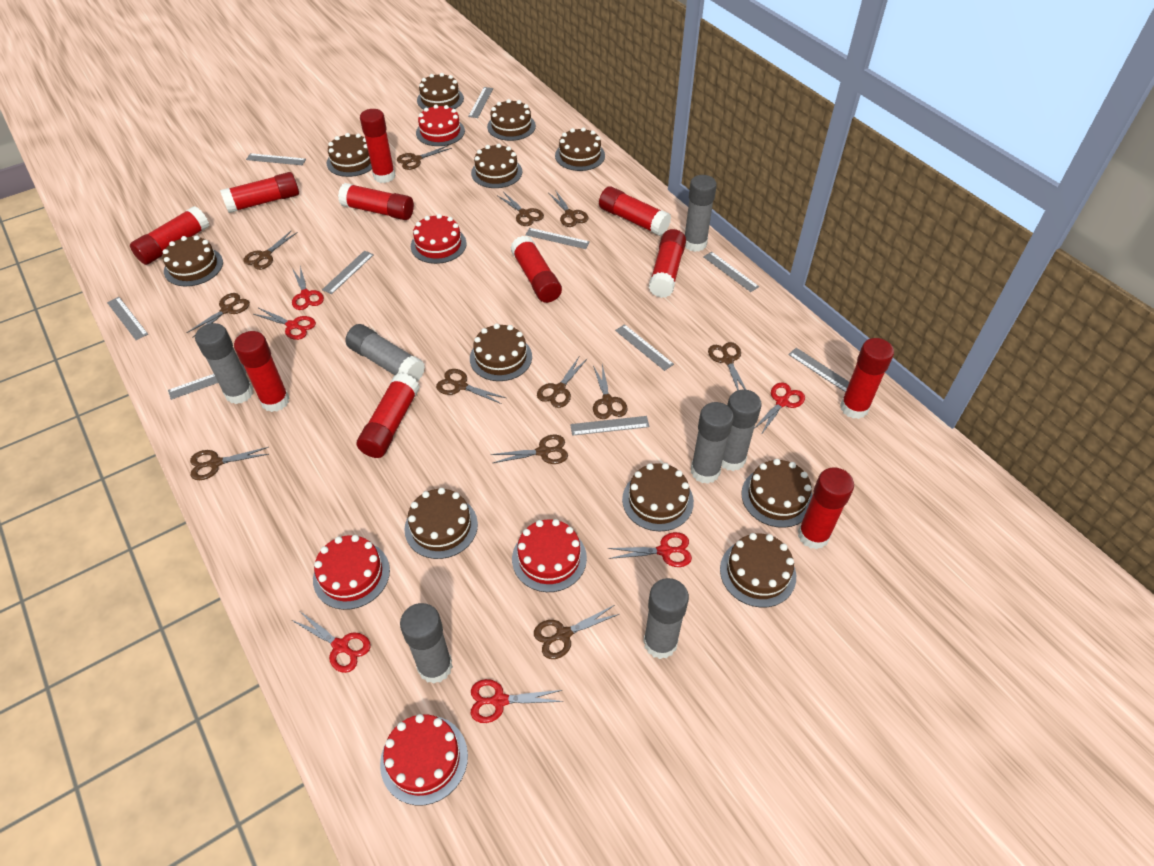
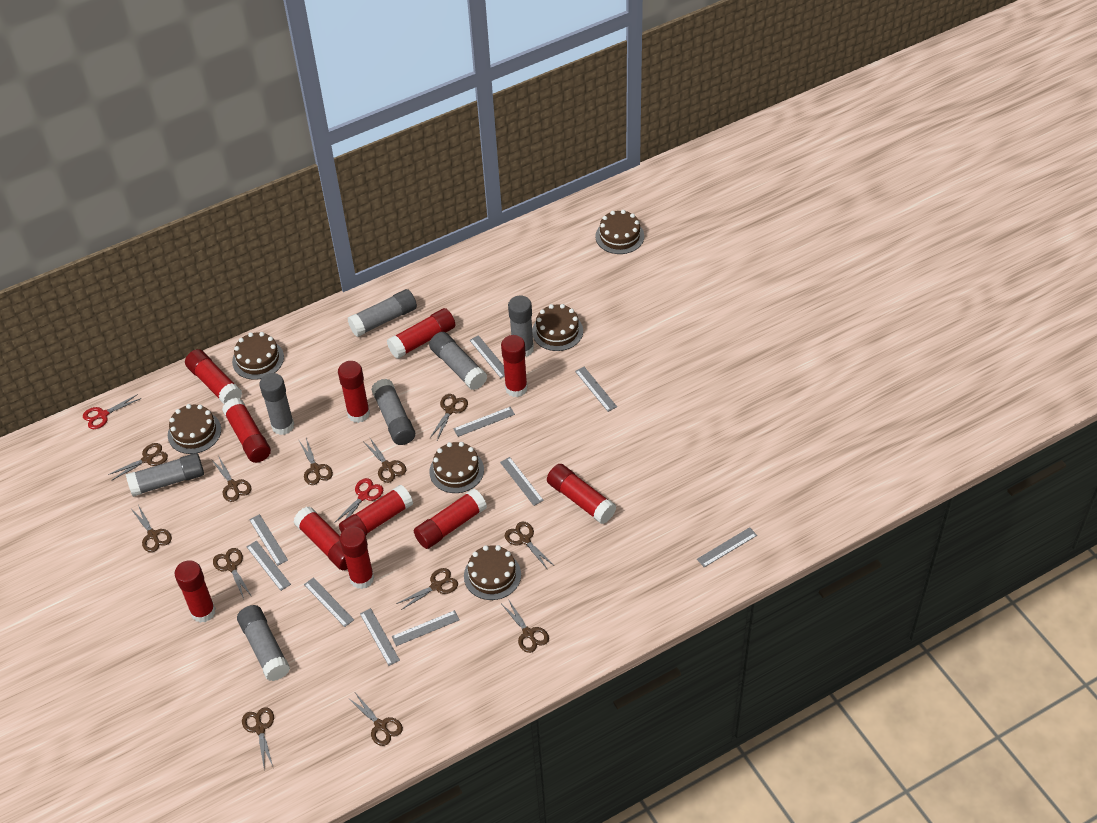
brown cake: [163,235,223,286] [327,133,372,177] [404,488,478,559] [417,73,464,110] [470,324,532,381] [471,144,522,188] [487,99,536,141] [555,127,605,171] [622,463,694,532] [720,533,796,607] [741,459,813,528] = 11 -> [168,404,221,454] [232,332,284,380] [429,442,484,493] [464,545,521,600] [532,304,583,351] [595,210,644,254] = 6
red cake: [313,535,390,610] [380,714,468,805] [411,214,467,264] [416,105,465,146] [512,519,587,592] = 5 -> none = 0
red scissors: [254,308,316,340] [292,266,324,310] [292,612,371,673] [471,679,564,723] [608,532,692,567] [754,382,805,435] = 6 -> [83,394,141,429] [334,478,383,523] = 2

